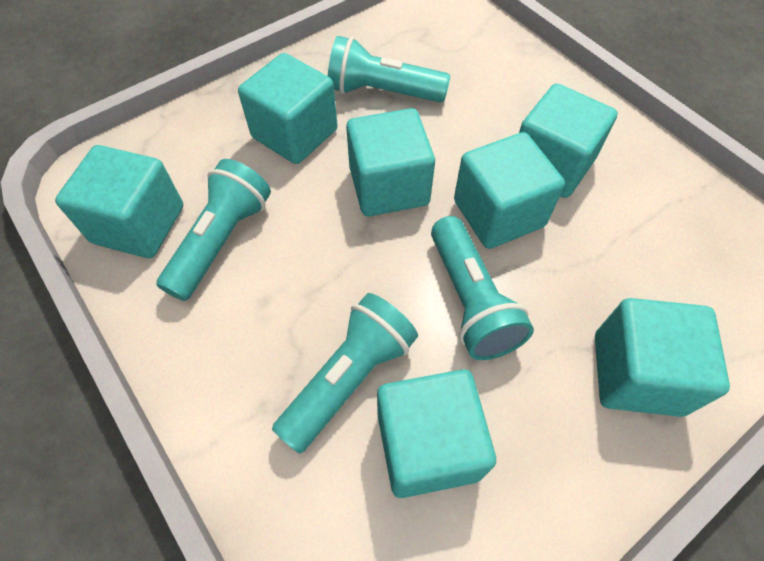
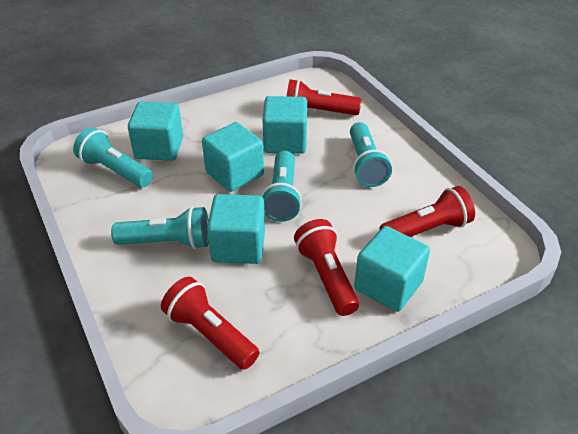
red flashlight: none = 0 -> [161,277,259,370] [287,79,361,115] [294,219,359,316] [380,186,475,237] = 4
turquoise cube: [55,145,183,258] [238,53,338,164] [346,108,435,216] [377,369,496,498] [454,132,565,249] [519,83,618,198] [595,298,730,417] = 7 -> [128,102,183,161] [202,122,264,192] [207,194,265,264] [263,96,307,154] [354,226,430,312] = 5

